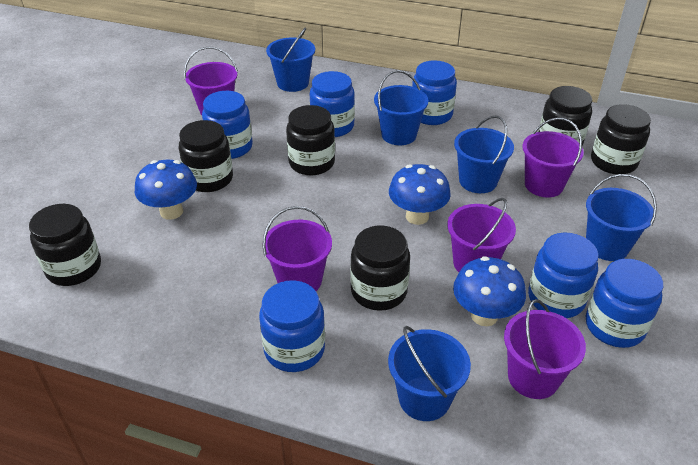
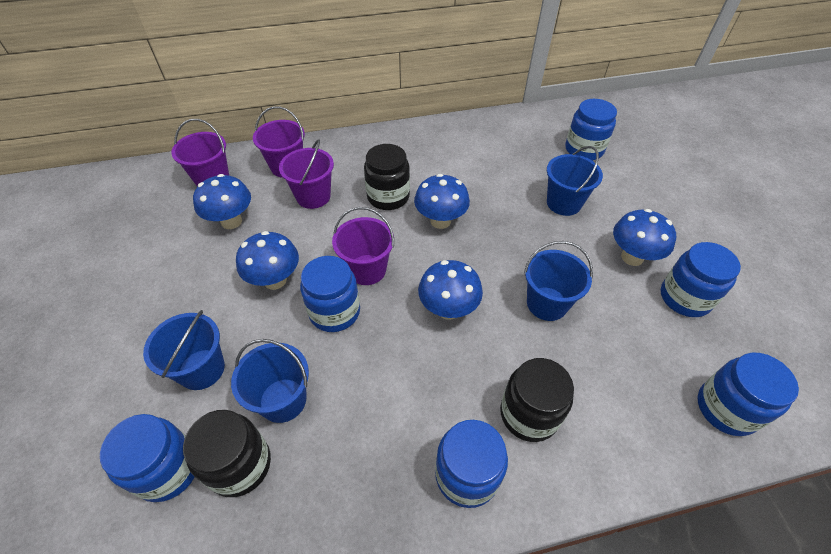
black jar: [29,204,101,286] [179,120,233,192] [286,105,335,175] [350,226,410,311] [539,86,592,146] [591,104,651,174] = 6 -> [183,410,271,497] [364,144,410,210] [500,358,574,442] = 3
blue bucket: [266,27,315,92] [374,70,428,145] [388,326,471,421] [454,115,514,193] [586,174,657,261] = 5 -> [143,310,225,390] [231,339,309,423] [524,241,593,321] [547,146,603,216] = 4
blue mushroom: [135,160,197,220] [389,164,451,225] [453,256,526,326] = 3 -> [193,174,251,229] [236,231,299,290] [414,174,470,229] [418,260,483,320] [613,209,676,266] = 5
purple bucket: [184,47,238,115] [262,206,332,291] [447,198,516,272] [504,299,586,399] [522,117,584,197] = 5 -> [171,119,229,186] [253,106,305,178] [279,139,334,209] [332,207,394,285] = 4

